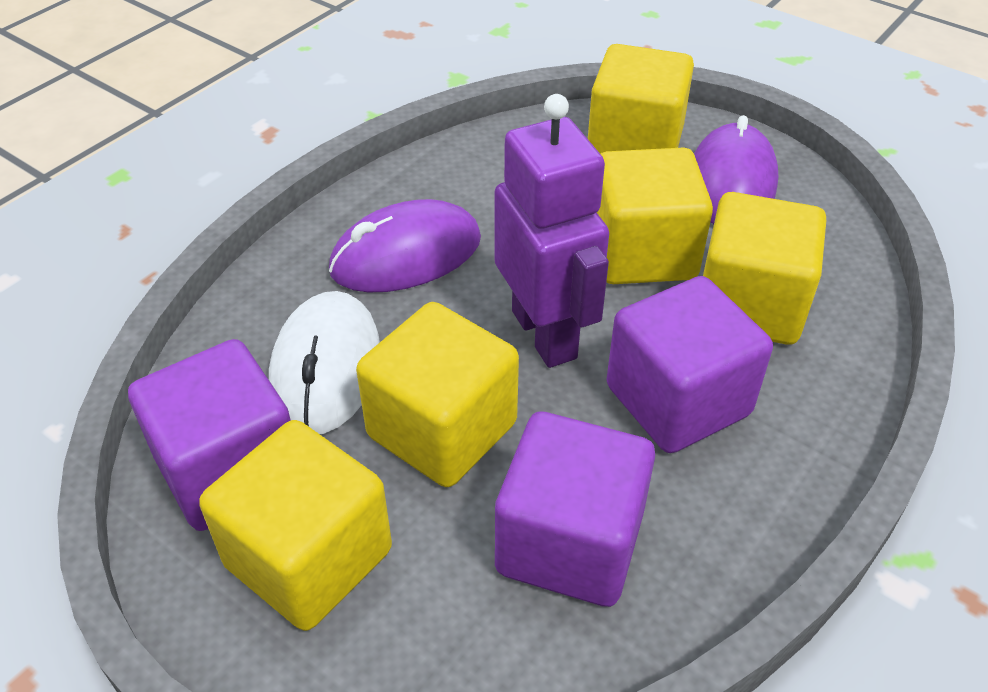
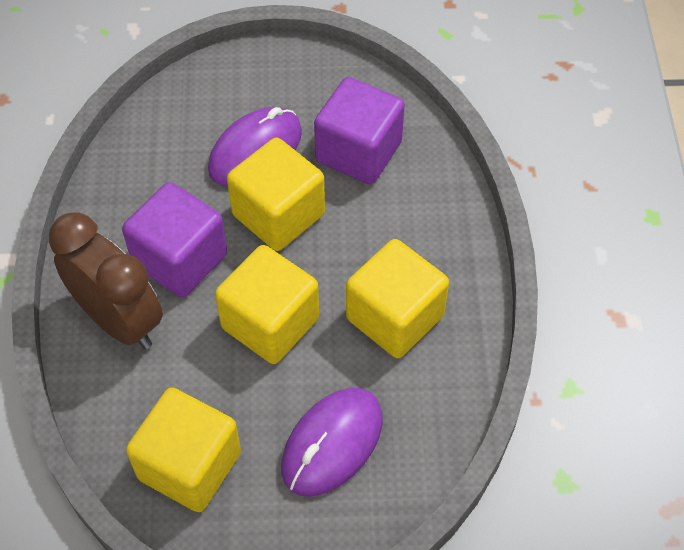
brown clock: none = 0 -> [49,212,163,349] = 1
purple cube: [128,339,291,531] [495,411,655,607] [606,276,773,453] = 3 -> [122,182,227,298] [314,77,405,184] = 2
purple robot: [495,94,609,368] = 1 -> none = 0
white mouse: [269,291,380,434] = 1 -> none = 0
yellow cube: [199,420,392,631] [356,302,519,487] [588,44,694,154] [596,147,713,284] [703,192,826,345] = 5 -> [126,387,241,512] [215,245,319,364] [227,138,325,251] [346,239,449,358] = 4

